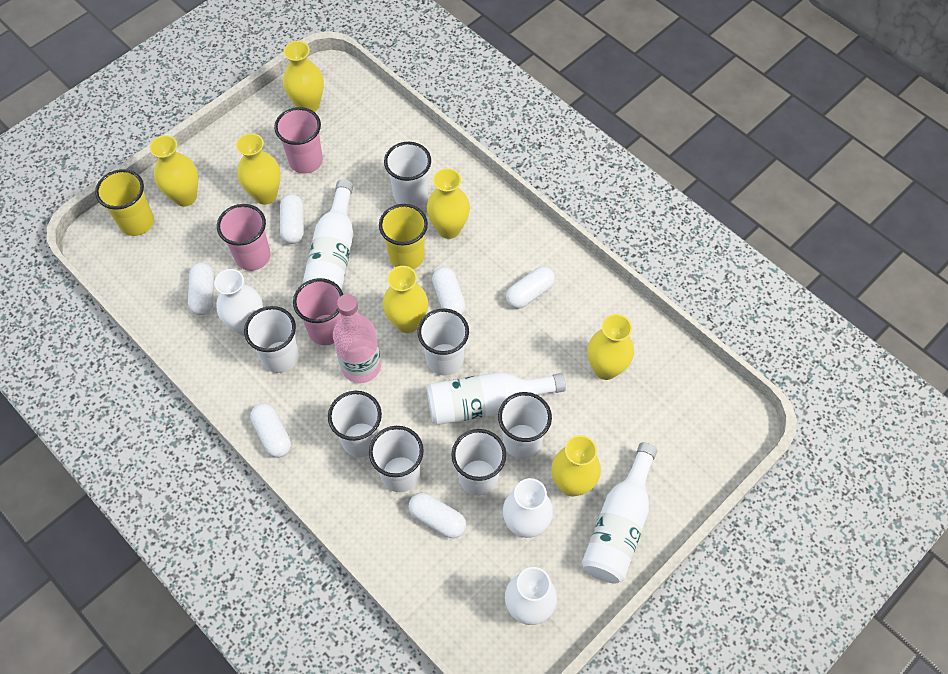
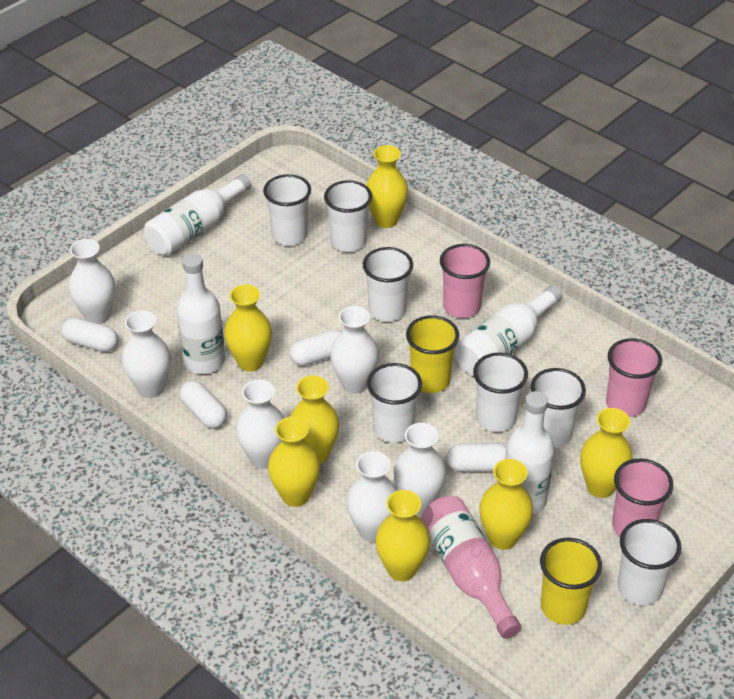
white bottle: [303,179,354,290] [427,372,566,425] [582,442,657,583] = 3 -> [144,174,251,256] [177,253,225,374] [455,285,562,376] [505,391,554,514] = 4
white capsule: [188,262,214,315] [250,403,291,458] [280,194,304,244] [409,493,466,538] [432,267,466,315] [506,266,555,309] = 6 -> [61,318,118,352] [179,381,227,429] [289,330,341,366] [447,443,507,472] = 4
white vase: [214,269,263,336] [503,478,553,538] [505,567,557,625] = 3 -> [69,239,115,324] [122,310,171,398] [236,379,284,469] [330,306,379,394] [347,451,397,542] [394,423,446,513] = 6

